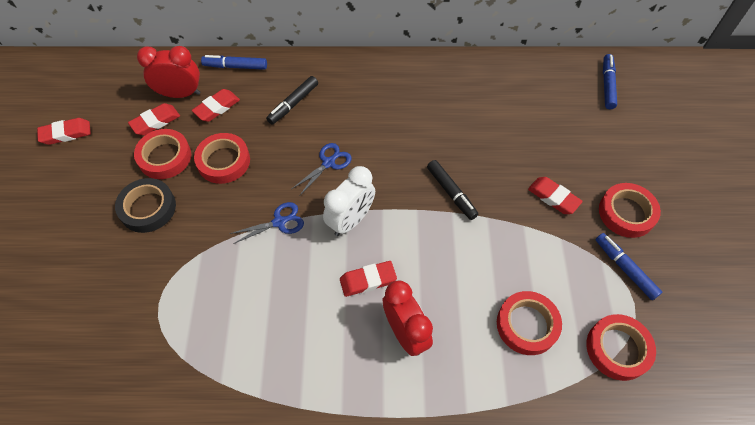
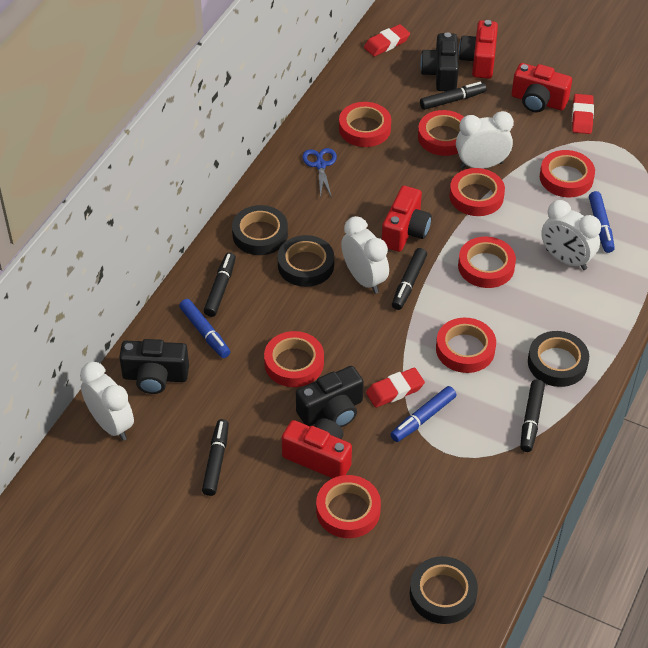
black camera: none = 0 -> [119,339,189,394] [296,366,364,427] [420,32,459,91] = 3
black marker: [266,76,318,125] [427,160,478,220] = 2 -> [202,419,229,496] [204,253,236,317] [392,248,427,310] [420,82,486,110] [520,379,545,452] = 5
black tape: [115,178,176,233] = 1 -> [232,205,288,255] [278,235,334,287] [410,556,478,624] [528,331,589,387] = 4
blue scissors: [229,202,304,244] [292,143,352,195] = 2 -> [302,148,337,198] = 1
red camera: none = 0 -> [282,418,352,478] [382,186,432,252] [459,20,498,79] [512,63,572,112] = 4
red clock: [137,46,200,98] [383,280,433,356] = 2 -> none = 0
red eraser: [37,118,91,145] [128,103,180,135] [192,89,240,122] [340,261,397,297] [528,177,583,214] = 5 -> [364,24,410,56] [366,368,425,408] [572,94,594,134] = 3
red tape: [134,129,191,179] [194,133,250,184] [497,291,562,355] [586,314,656,381] [599,183,661,238] = 5 -> [264,331,324,387] [316,475,381,538] [339,102,391,147] [418,110,464,156] [436,318,496,373] [449,168,505,216] [458,237,516,288] [540,150,595,197] = 8
white clock: [323,166,375,236] = 1 -> [80,362,134,441] [341,216,389,294] [456,111,514,169] [541,200,601,270] = 4

